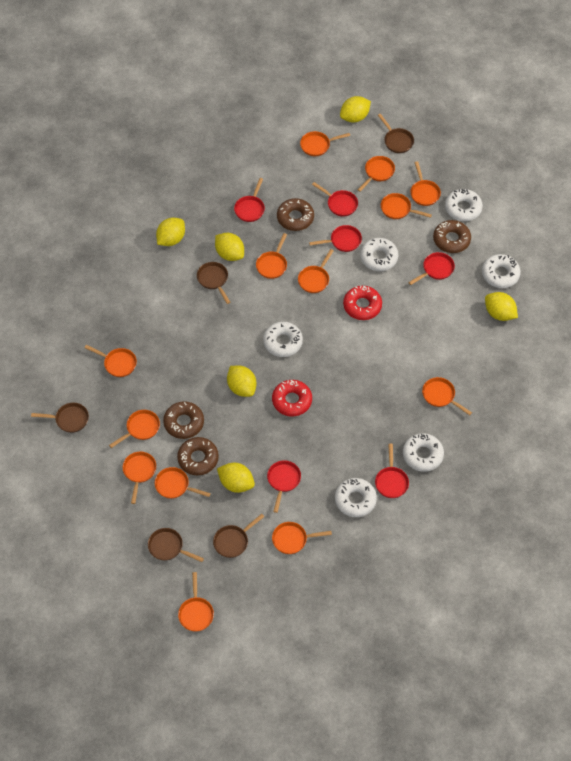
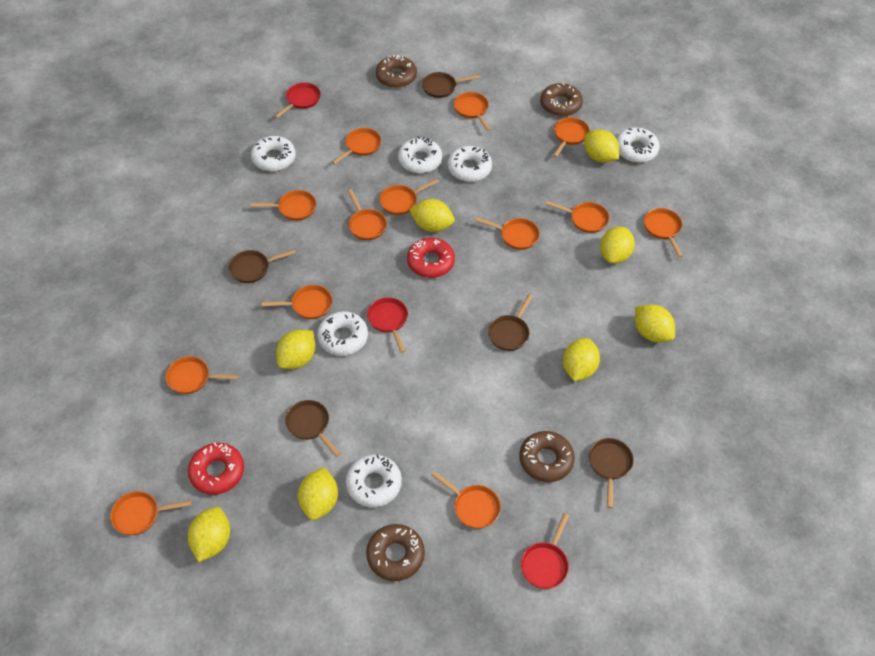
red pan: [234,178,265,222] [267,460,301,513] [309,225,362,252] [312,182,358,217] [375,444,409,498] [408,252,455,285] = 6 -> [274,83,321,118] [367,297,408,353] [521,513,569,589] = 3
yellow lemon: [156,218,185,246] [215,233,244,261] [217,463,255,493] [227,366,257,397] [340,96,371,123] [485,292,518,321] = 6 -> [188,507,230,562] [276,330,315,369] [298,467,338,520] [410,199,455,232] [563,338,600,381] [584,129,619,163] [600,227,635,264] [635,304,675,342] = 8

